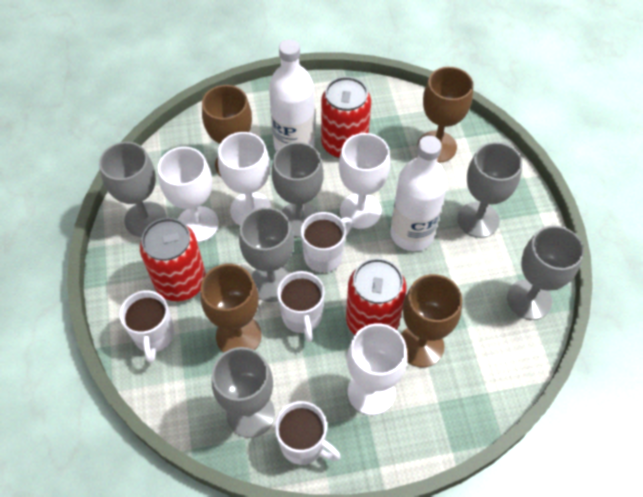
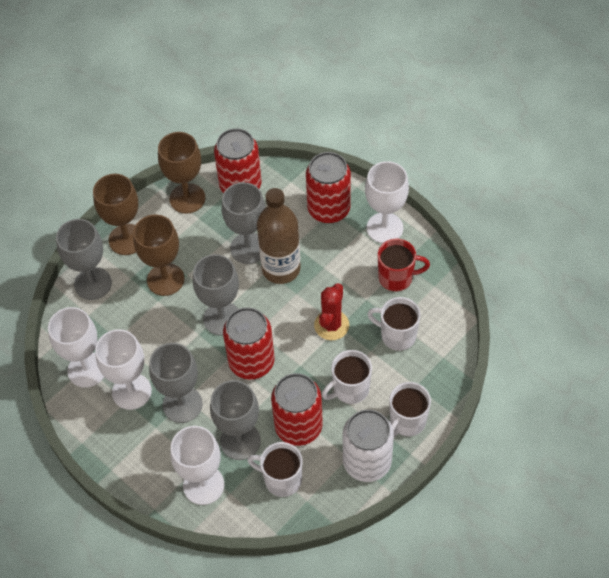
brown bottle: none = 0 -> [257,188,301,284] = 1
brown goblet: [200,264,262,353] [202,85,252,176] [401,274,462,367] [418,67,473,163] = 4 -> [93,174,138,255] [133,215,184,296] [158,132,205,214] = 3
grey goblet: [99,142,167,237] [211,347,275,438] [239,207,294,302] [272,142,323,238] [457,142,522,238] [507,226,584,320] = 6 -> [56,219,112,300] [149,343,203,423] [193,254,239,336] [210,380,261,460] [222,182,266,264] = 5
red cactus: none = 0 -> [314,283,349,340] = 1
red can: [140,218,206,301] [321,77,371,158] [346,258,407,335] = 3 -> [214,128,261,193] [223,307,275,380] [271,373,323,446] [306,152,351,223] = 4
red mug: none = 0 -> [378,238,430,292] = 1
white bottle: [269,39,315,151] [390,136,447,251] = 2 -> none = 0
white can: none = 0 -> [343,409,394,482] = 1

